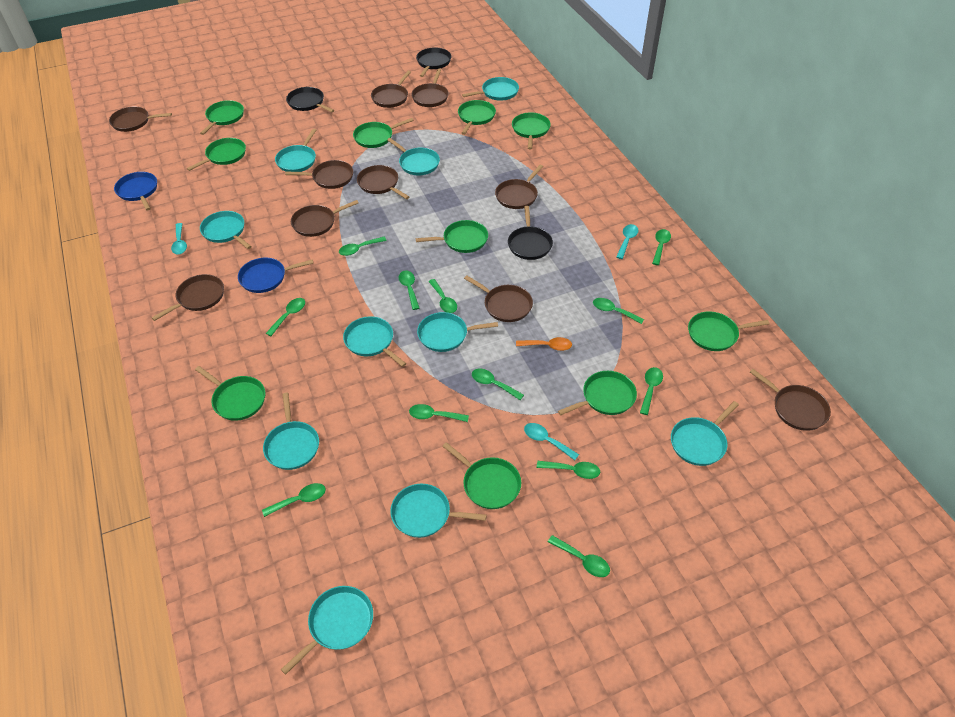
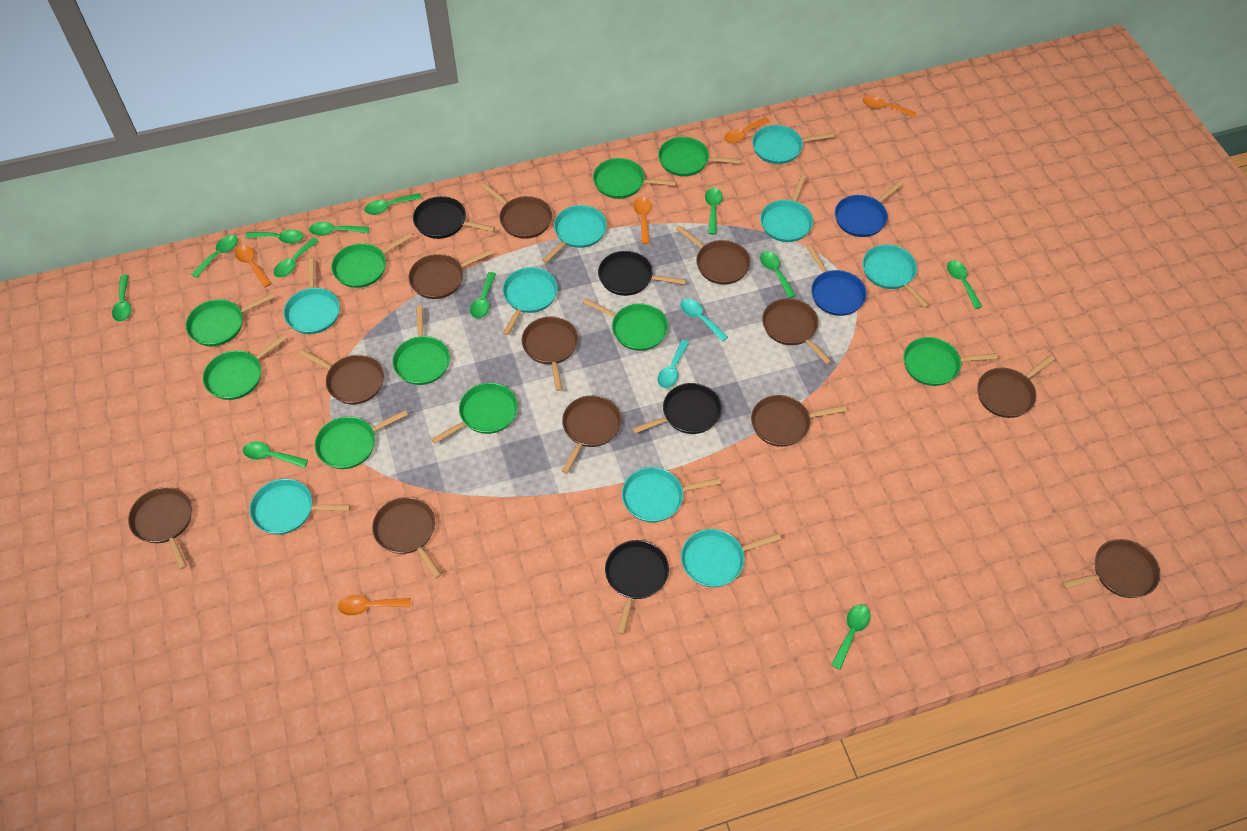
black pan: [286,87,334,113] [416,47,451,77] [508,206,553,260] = 3 -> [413,196,495,239] [598,251,686,296] [605,540,669,635] [632,383,722,434] = 4
brown pan: [109,106,172,132] [152,274,224,321] [285,160,353,189] [291,200,359,237] [357,165,409,199] [371,71,411,108] [411,69,449,107] [464,275,533,322] [495,165,543,209] [750,369,831,431] = 10 -> [128,487,192,570] [299,350,384,404] [372,497,442,578] [408,249,493,299] [481,183,552,239] [521,316,578,391] [562,395,621,474] [676,225,751,284] [751,395,847,447] [762,298,832,364] [977,355,1055,418] [1062,539,1160,598] = 12
orange spoon: [516,337,572,351] = 1 -> [235,245,272,287] [338,595,411,616] [634,197,651,244] [724,117,770,144] [862,96,916,117] = 5
turquoise pan: [200,211,252,249] [263,393,319,470] [275,129,316,172] [281,586,373,675] [343,316,406,367] [387,138,440,175] [390,484,487,538] [417,312,498,352] [462,77,519,101] [671,401,739,466] = 10 -> [250,479,350,534] [284,258,340,334] [503,267,558,335] [542,205,607,263] [622,467,721,522] [681,529,781,587] [752,125,834,164] [760,175,813,242] [862,245,929,308] = 9
turquoise spoon: [171,223,187,254] [524,423,579,460] [616,224,639,259] = 3 -> [658,340,689,388] [680,299,728,342] = 2

